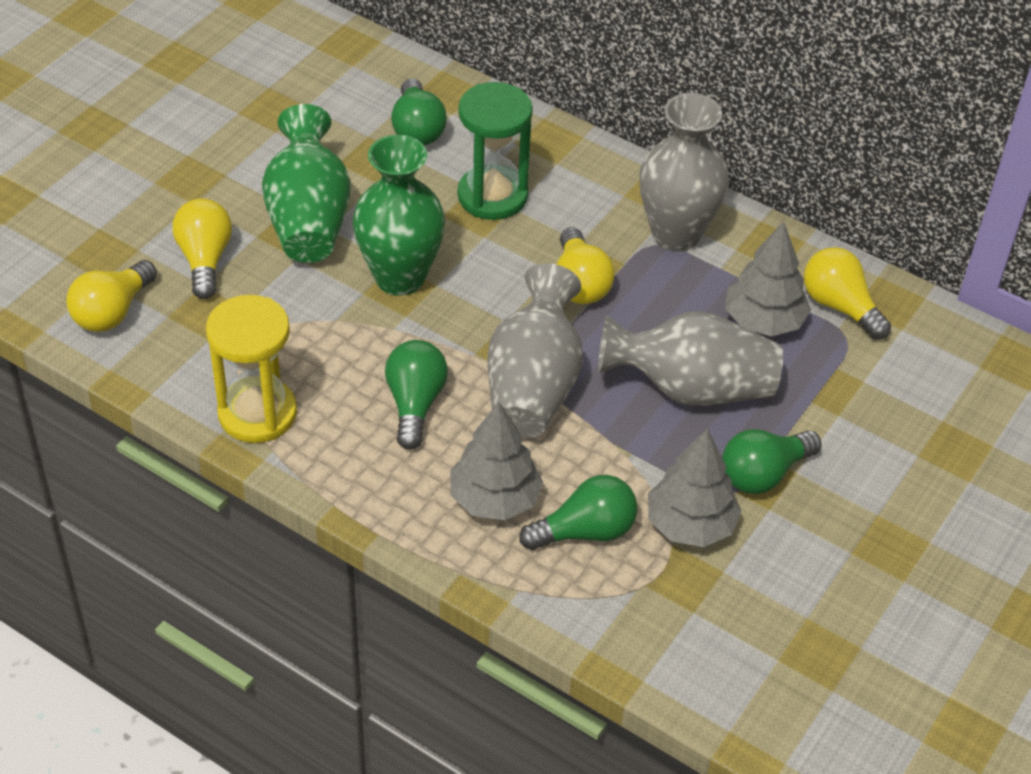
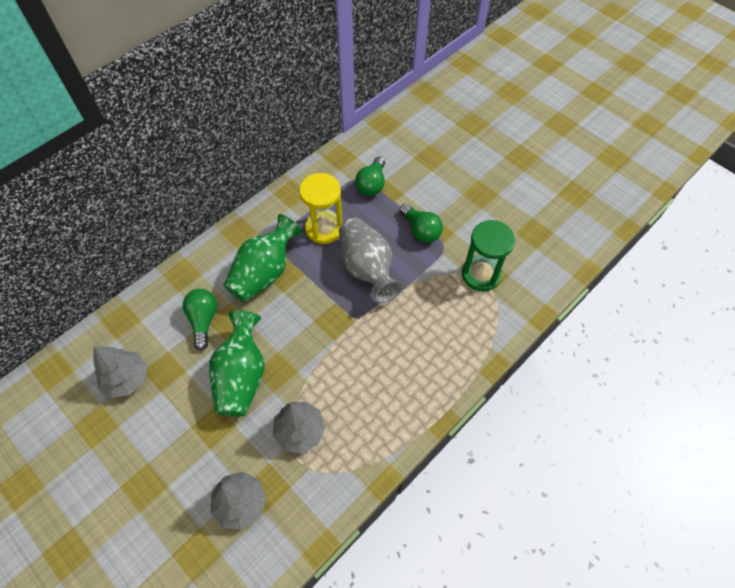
green light bulb: [385,340,448,450] [391,78,447,146] [519,475,637,550] [722,429,822,494] = 4 -> [183,289,217,350] [355,156,385,196] [400,204,443,243] = 3
grey vase: [488,264,583,438] [598,311,783,406] [639,93,729,251] = 3 -> [339,218,403,303] = 1
yellow light bulb: [66,260,157,332] [172,198,232,299] [556,227,615,304] [804,247,891,340] = 4 -> none = 0

